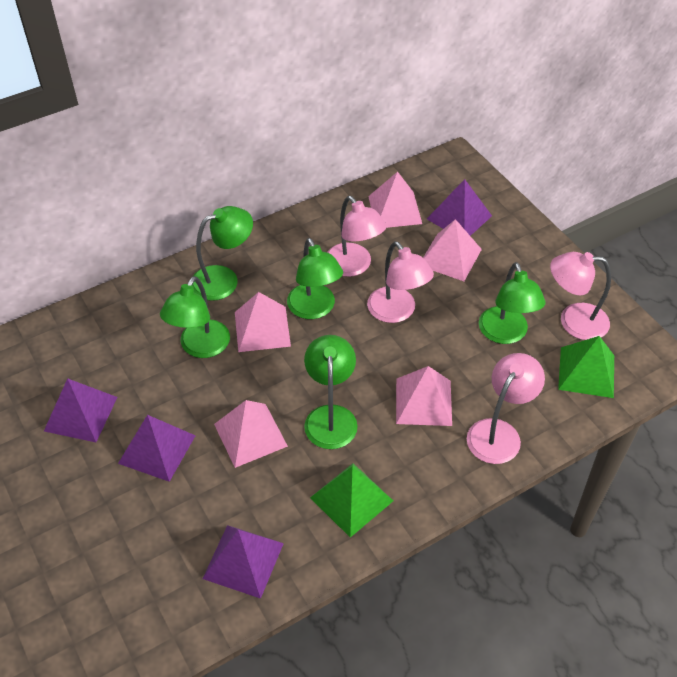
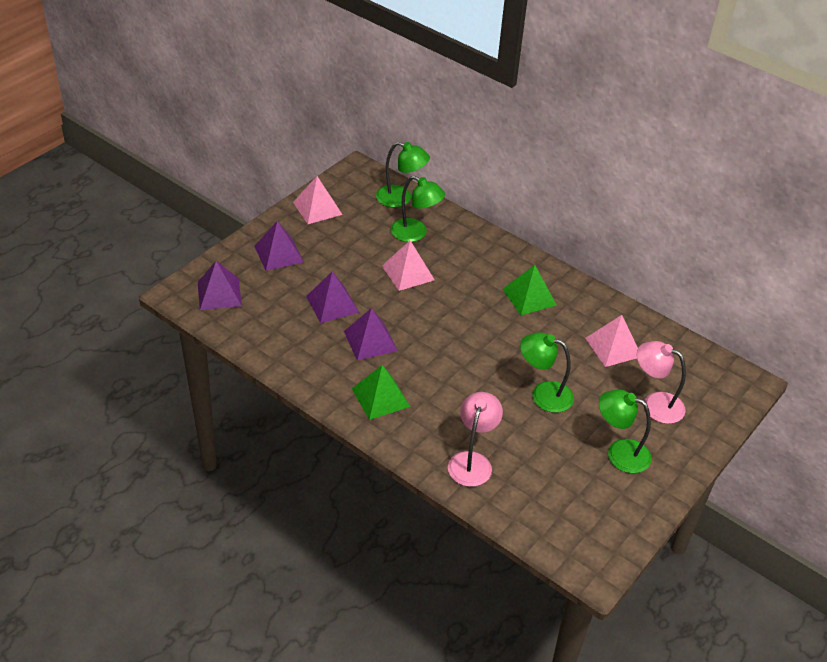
green lamp: [160,276,230,358] [192,206,253,301] [287,238,343,319] [304,335,358,449] [479,262,545,344] = 5 -> [376,142,430,207] [391,176,445,242] [520,332,574,413] [599,390,652,473] = 4
pink lamp: [327,196,387,277] [367,241,434,323] [467,353,545,464] [550,252,611,340] = 4 -> [448,392,503,487] [637,341,686,424] = 2
pink pyramid: [214,400,288,468] [235,292,291,352] [368,172,422,228] [396,366,452,426] [423,219,482,281] = 5 -> [293,176,343,224] [382,241,435,291] [585,315,638,367] = 3

